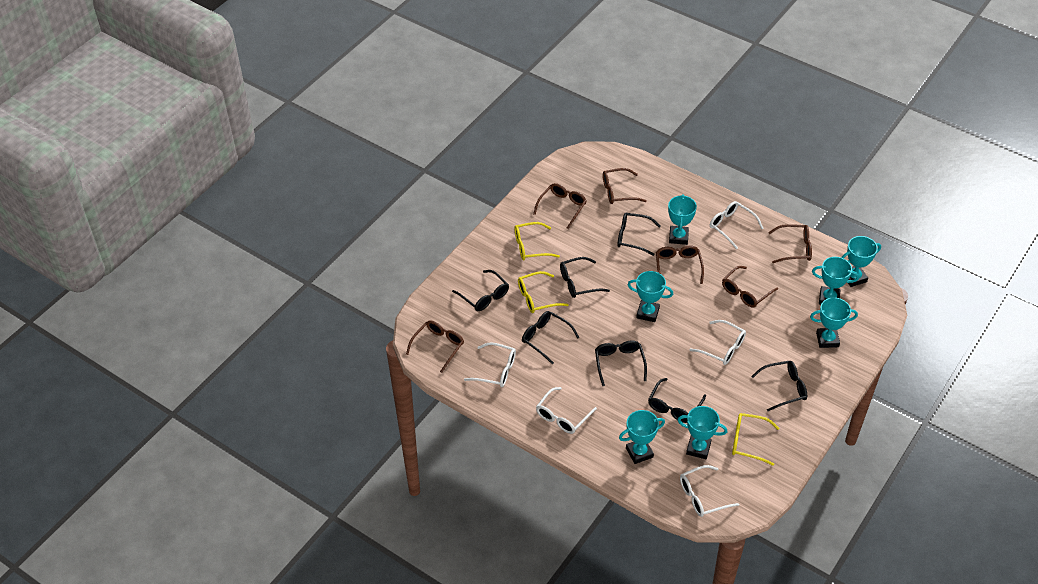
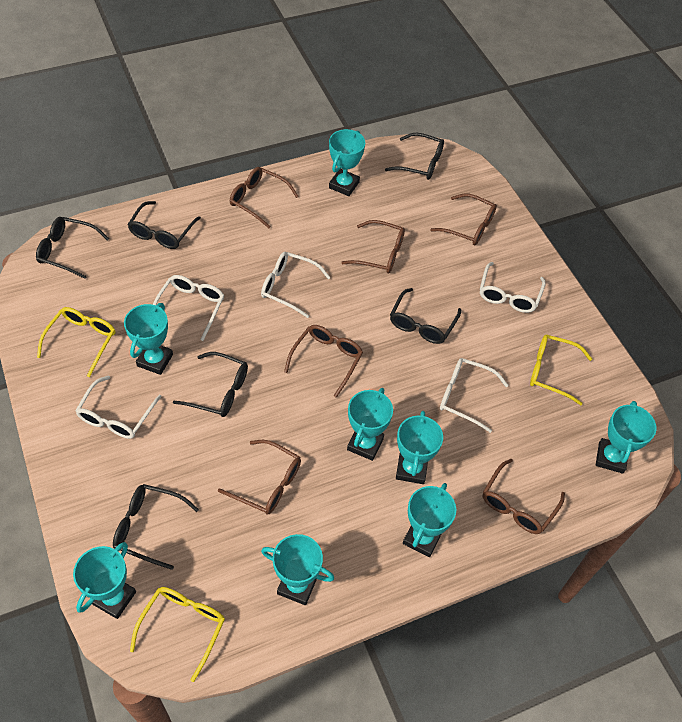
black glasses: [452,270,509,311] [522,311,580,364] [560,257,610,298] [595,340,647,386] [617,213,661,256] [648,378,706,423] [751,361,807,411] = 7 -> [36,217,109,279] [113,484,199,570] [127,201,201,249] [173,352,248,417] [385,133,444,180] [390,288,461,344] = 6
turquoise trophy: [619,410,665,464] [628,271,673,322] [668,194,697,245] [678,406,727,459] [810,297,858,348] [812,257,859,305] [841,236,881,287] = 7 -> [73,542,136,619] [124,303,173,375] [261,534,334,605] [329,129,365,196] [347,388,393,461] [396,411,443,484] [403,483,456,557] [596,401,656,474] = 8

